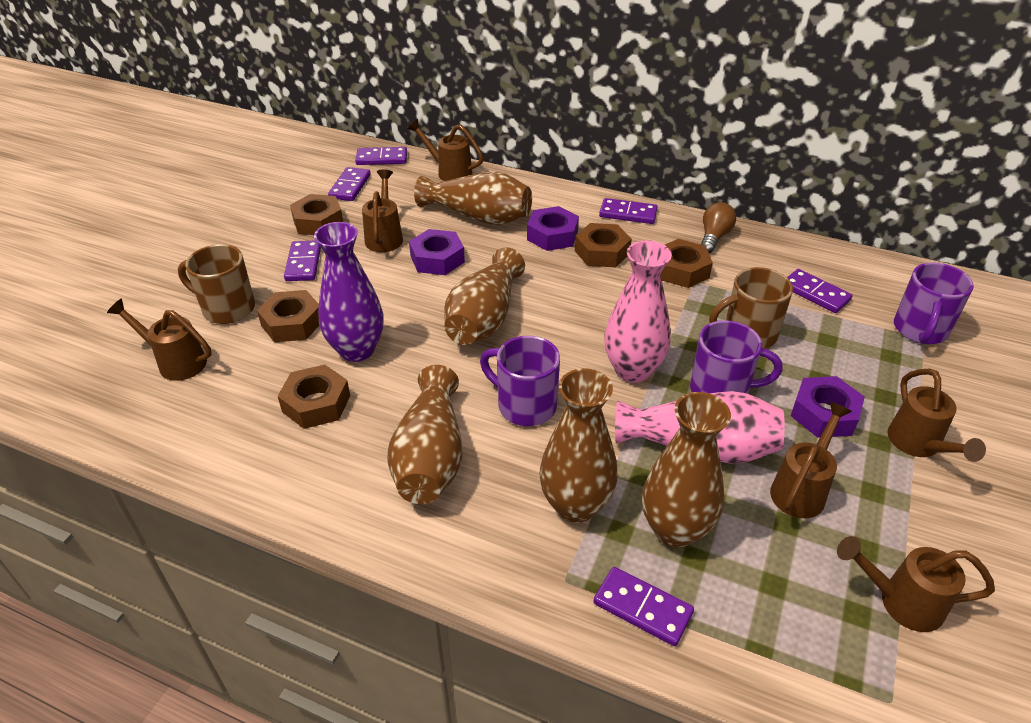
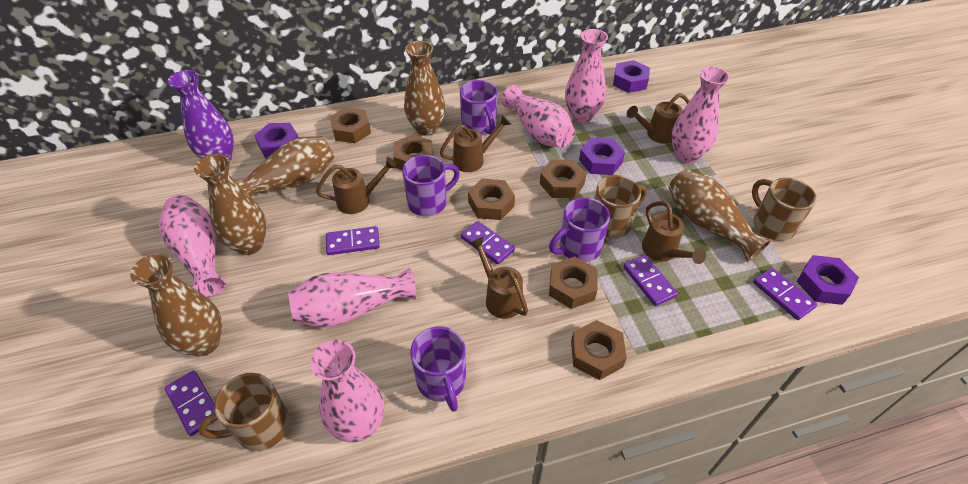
brown light bulb: [701,202,736,253] = 1 -> none = 0
brown mug: [178,244,255,324] [709,267,793,349] = 2 -> [198,373,290,451] [595,175,647,238] [752,178,817,241] = 3
brown nut: [257,290,319,342] [278,365,350,429] [290,194,343,235] [575,223,632,268] [661,239,713,288] = 5 -> [329,107,371,143] [393,134,433,170] [468,179,515,220] [540,160,586,198] [549,257,598,309] [571,320,627,380] = 6
brown watering can: [107,299,212,381] [362,169,403,252] [407,119,484,181] [770,402,852,518] [837,536,995,632] [887,368,986,462] = 6 -> [316,157,397,214] [440,115,511,172] [469,237,528,319] [627,93,690,144] [642,201,706,264] = 5
pink vase: [604,240,672,383] [615,391,785,464] = 2 -> [159,195,226,297] [288,268,416,328] [310,340,384,443] [502,85,575,147] [565,29,608,123] [671,67,730,163] = 6
purple domino: [284,241,321,281] [328,167,371,201] [355,147,407,165] [593,567,694,646] [599,198,658,224] [787,269,853,313] = 6 -> [165,370,217,436] [326,226,380,255] [461,221,515,264] [623,255,678,306] [753,268,817,320] = 5
purple mug: [480,336,560,426] [690,320,782,394] [894,262,974,344] = 3 -> [402,155,460,216] [410,327,466,412] [460,80,497,135] [549,197,610,262] = 4
purple nut: [409,229,465,275] [527,206,579,251] [791,376,865,438] = 3 -> [254,123,298,158] [579,137,625,175] [613,60,650,93] [797,255,859,305] = 4

